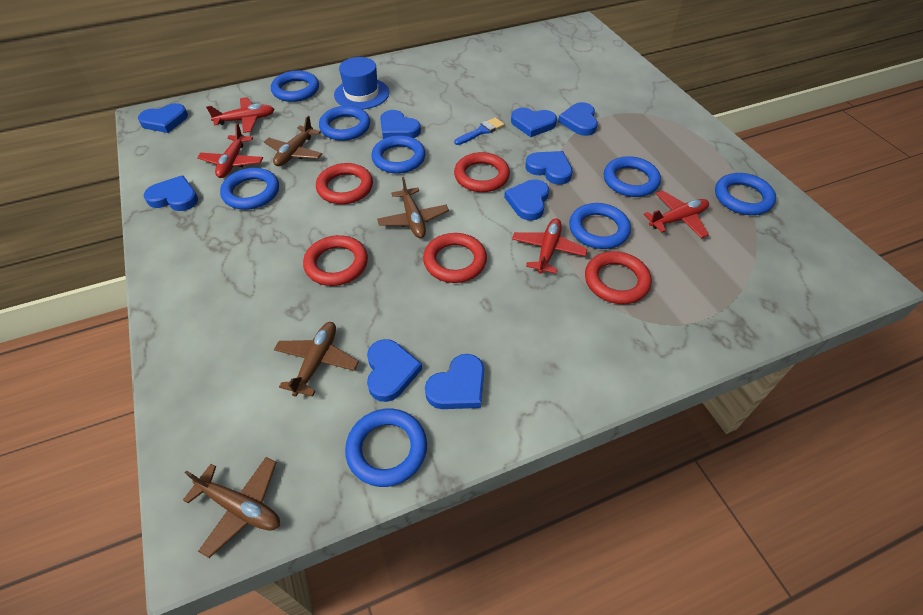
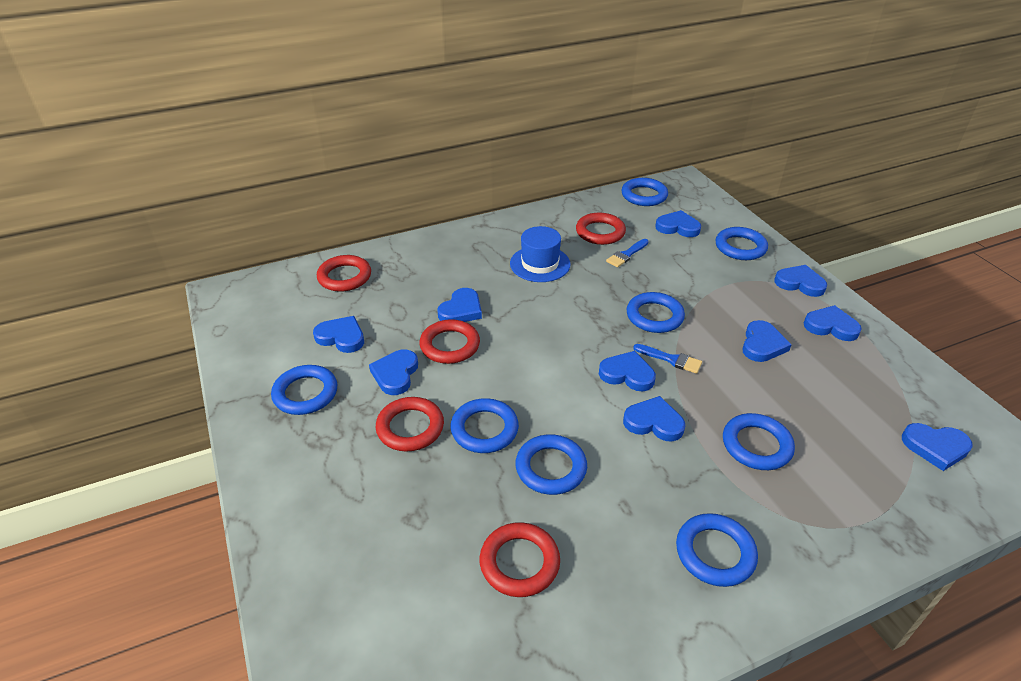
blue brush: [454,117,504,145] = 1 -> [606,239,649,267] [633,344,702,374] = 2
blue heart: [138,103,188,133] [144,175,198,211] [367,339,422,402] [380,110,421,139] [425,354,484,409] [504,179,549,220] [511,108,557,137] [525,151,573,185] [558,102,598,136] = 9 -> [313,316,364,353] [369,350,418,395] [438,288,482,322] [599,351,656,391] [623,396,685,441] [656,210,701,237] [742,320,792,362] [774,265,827,297] [804,305,862,341] [902,423,973,471] = 10
brown plane: [183,457,280,558] [264,116,322,166] [274,322,359,397] [377,177,449,238] = 4 -> none = 0
red plane: [197,123,263,178] [206,97,274,133] [512,218,587,274] [644,190,709,238] = 4 -> none = 0

